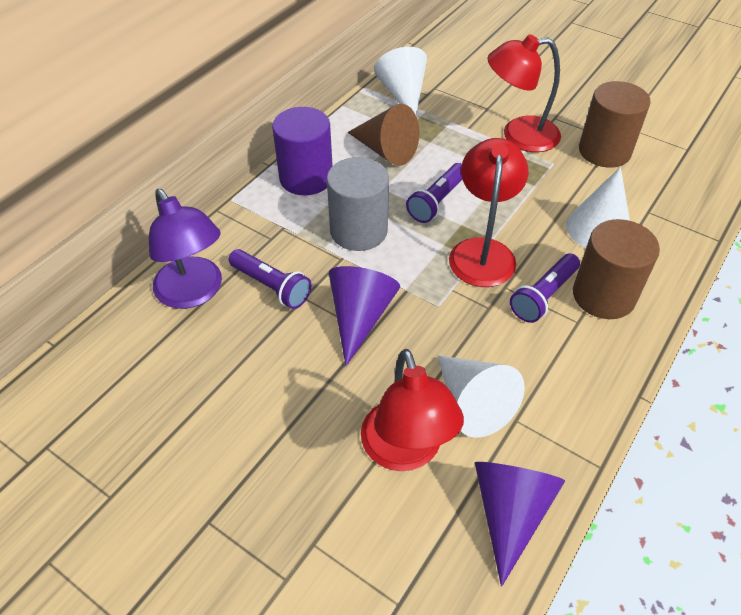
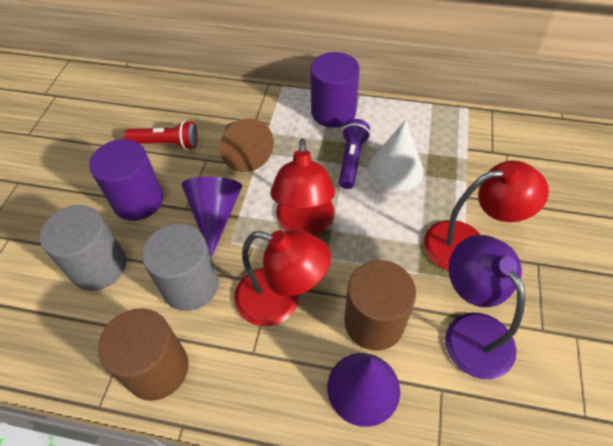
grey cylinder: [327,157,389,251] = 1 -> [40,205,126,291] [142,223,219,311] = 2
purple cylinder: [272,107,333,195] = 1 -> [89,139,163,221] [310,52,360,128] = 2
purple flashlight: [229,249,312,309] [406,163,463,223] [510,253,580,323] = 3 -> [339,119,370,189] = 1
red flashlight: none = 0 -> [124,121,198,150] = 1
white cone: [374,47,427,115] [437,355,525,438] [566,167,630,248] = 3 -> [368,120,424,191] = 1

